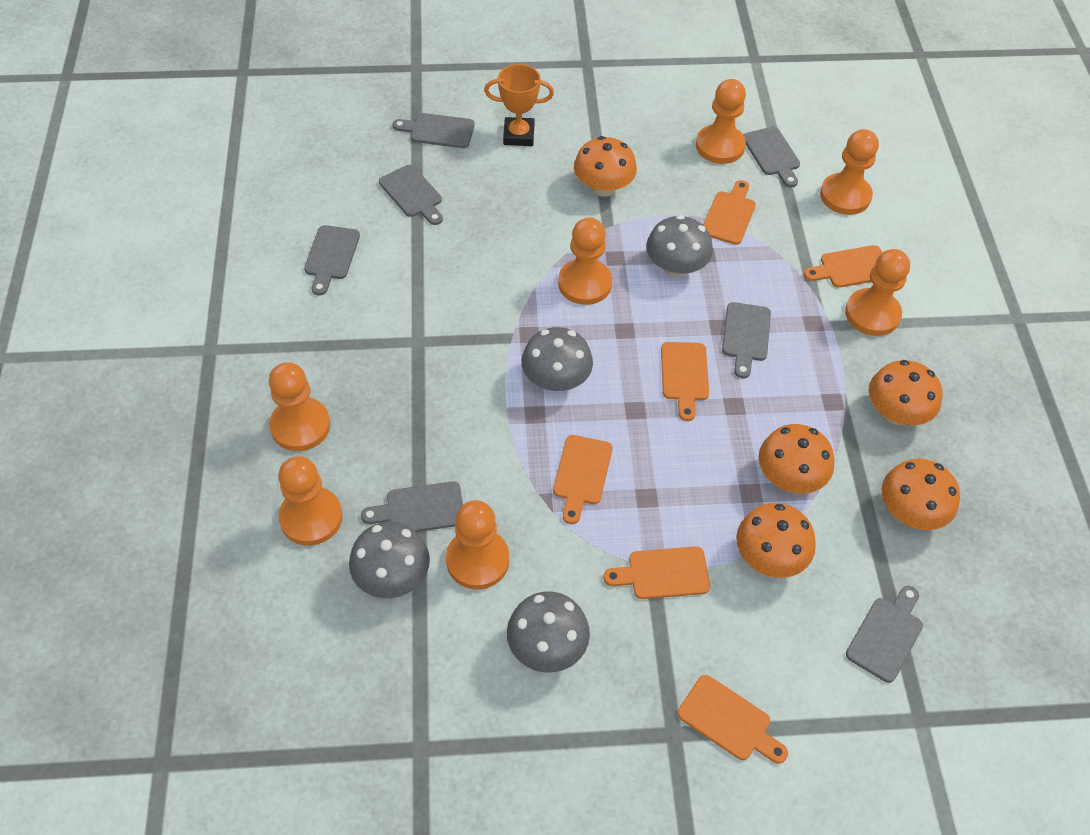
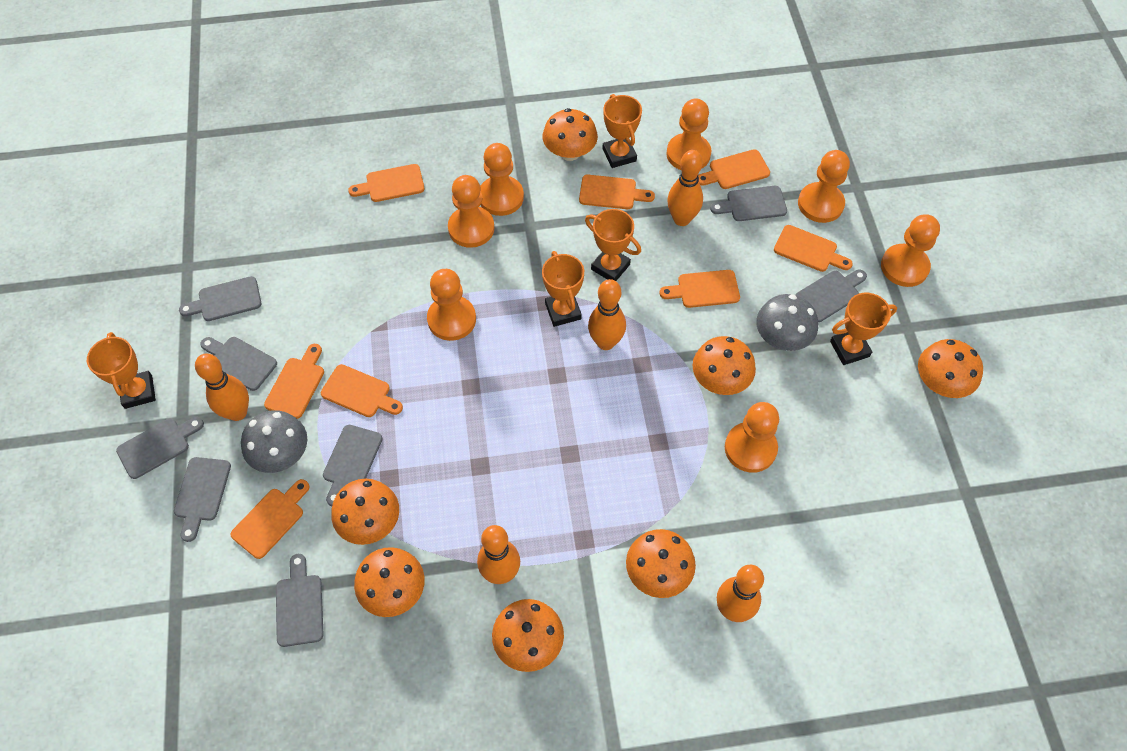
grey cutting board: [304,225,360,295] [361,481,463,532] [379,165,443,225] [393,113,474,148] [722,302,771,378] [744,127,800,188] [846,586,923,683] = 7 -> [116,417,204,479] [174,457,231,542] [179,276,261,321] [200,337,277,391] [276,554,324,647] [323,425,383,506] [710,186,787,221] [795,270,867,322] = 8
grey mushroom: [349,522,430,598] [507,591,590,673] [521,327,593,391] [646,215,713,277] = 4 -> [241,410,307,473] [756,294,818,351] = 2
orange bowling pin: none = 0 -> [195,353,249,421] [477,525,520,584] [588,279,626,350] [667,150,703,226] [717,565,764,622] = 5
orange cutting board: [553,435,612,524] [603,546,710,599] [661,342,709,421] [678,675,788,764] [703,180,756,245] [804,245,882,288] = 6 -> [230,479,310,559] [264,344,324,419] [321,364,403,417] [348,164,425,202] [579,175,655,209] [659,270,740,308] [698,149,770,189] [774,225,853,272] = 8
orange mushroom: [574,136,637,197] [736,503,816,578] [759,424,834,494] [869,360,943,426] [882,458,960,530] = 5 -> [331,479,399,545] [354,547,425,617] [492,599,564,672] [543,108,598,161] [626,529,696,598] [692,336,756,395] [918,339,983,398] = 7
orange trophy: [484,64,554,146] = 1 -> [87,332,156,409] [542,251,584,327] [585,209,641,281] [602,94,642,168] [830,293,897,365] = 5

